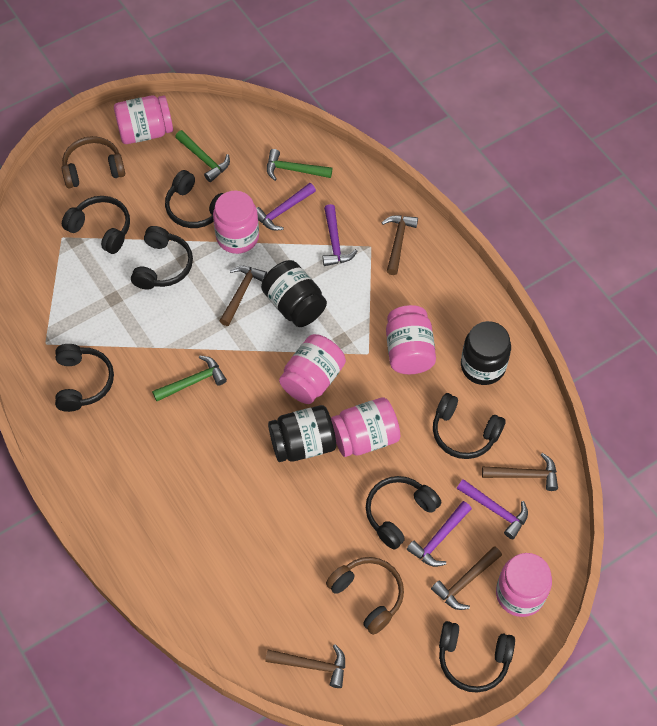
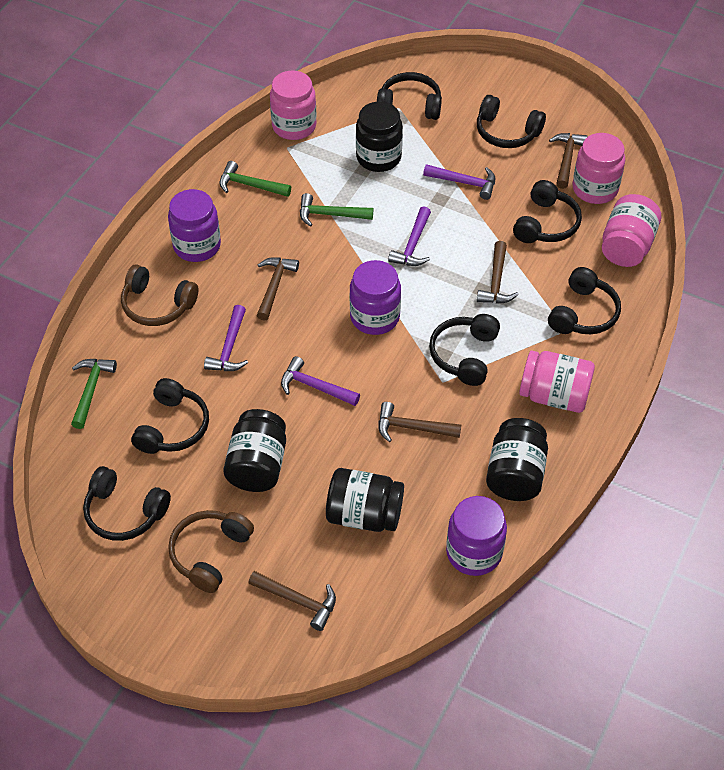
black jar: [261,260,327,327] [268,405,336,462] [461,321,511,385] = 3 -> [223,409,286,492] [326,468,404,532] [356,102,403,172] [486,418,548,501] = 4
pink jar: [114,95,173,144] [213,191,259,254] [279,334,346,404] [331,397,400,457] [386,305,436,374] [496,553,552,617] = 6 -> [270,70,317,140] [519,351,595,413] [572,133,625,204] [602,194,661,267] = 4
purple jar: none = 0 -> [168,189,221,262] [350,260,401,335] [446,496,507,576] = 3

